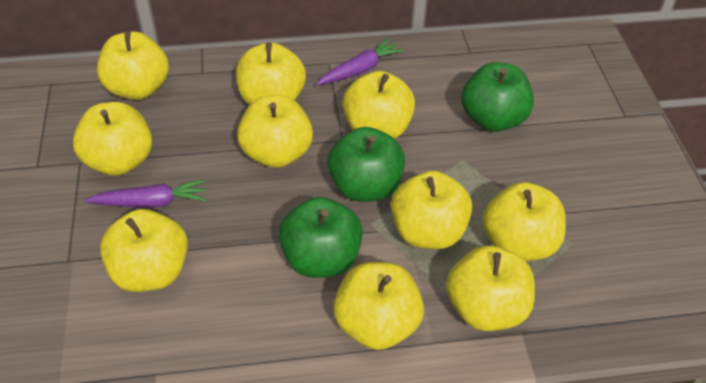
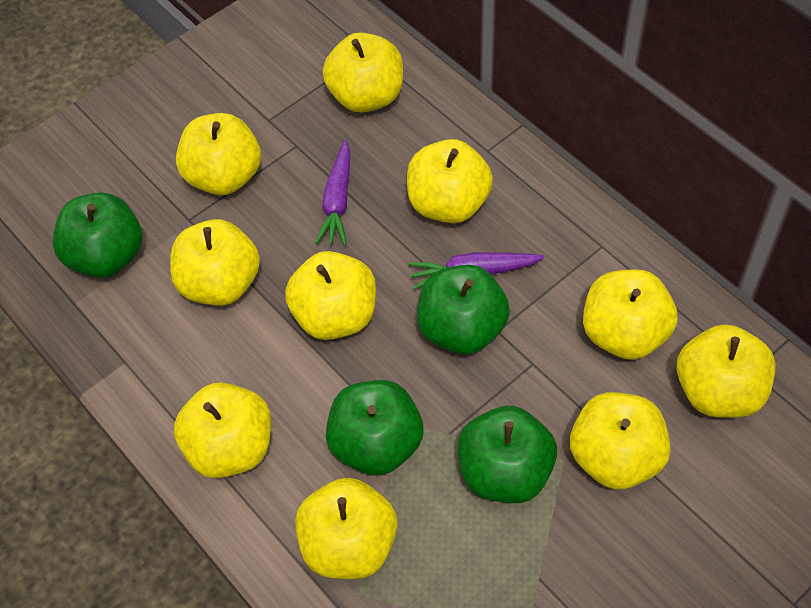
green apple: [279,197,363,278] [327,127,405,202] [461,62,534,132] = 3 -> [53,193,142,278] [326,380,423,476] [417,265,510,354] [458,406,557,503] = 4

